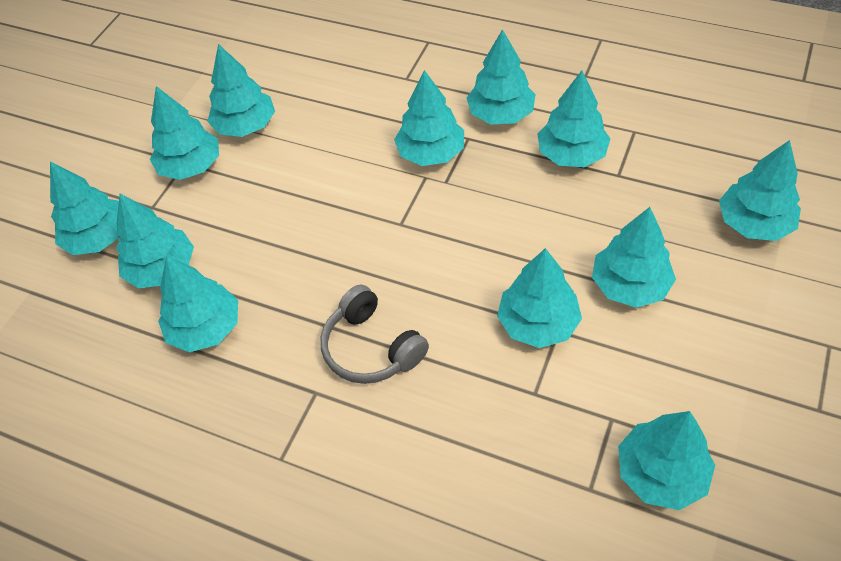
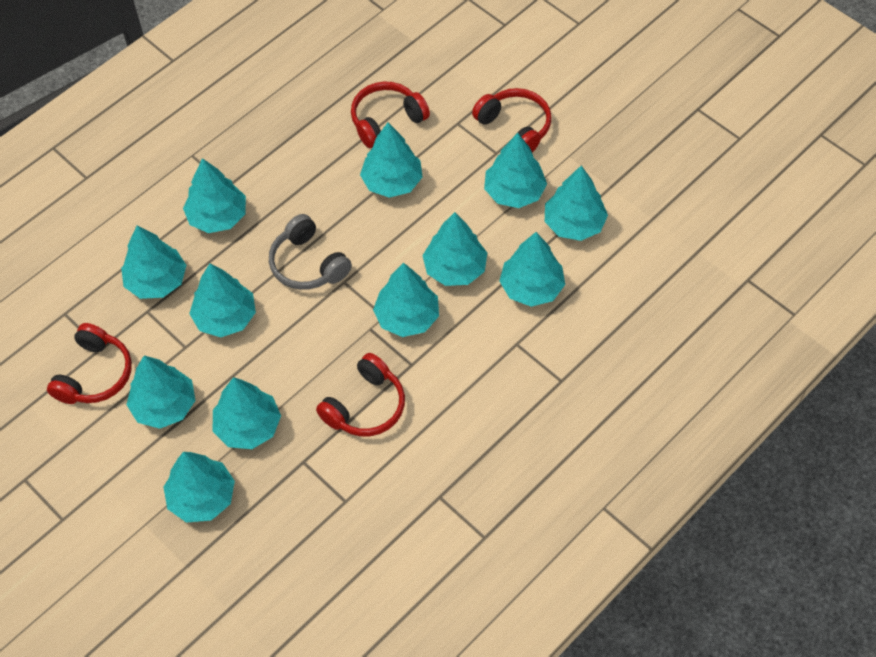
red headphones: none = 0 -> [47,323,132,404] [316,353,405,436] [351,82,430,148] [472,88,552,153] = 4

